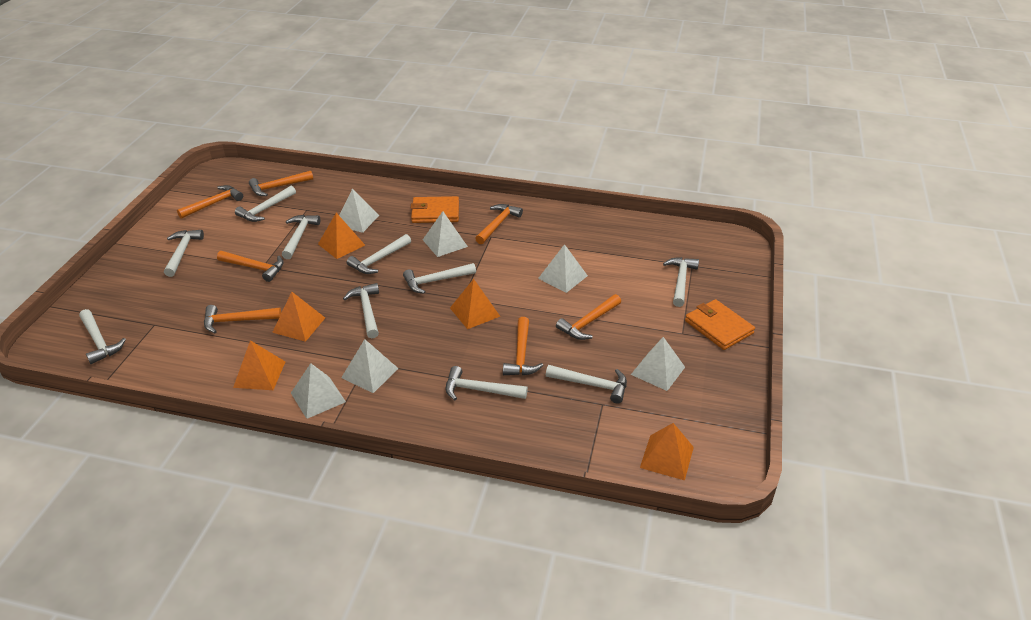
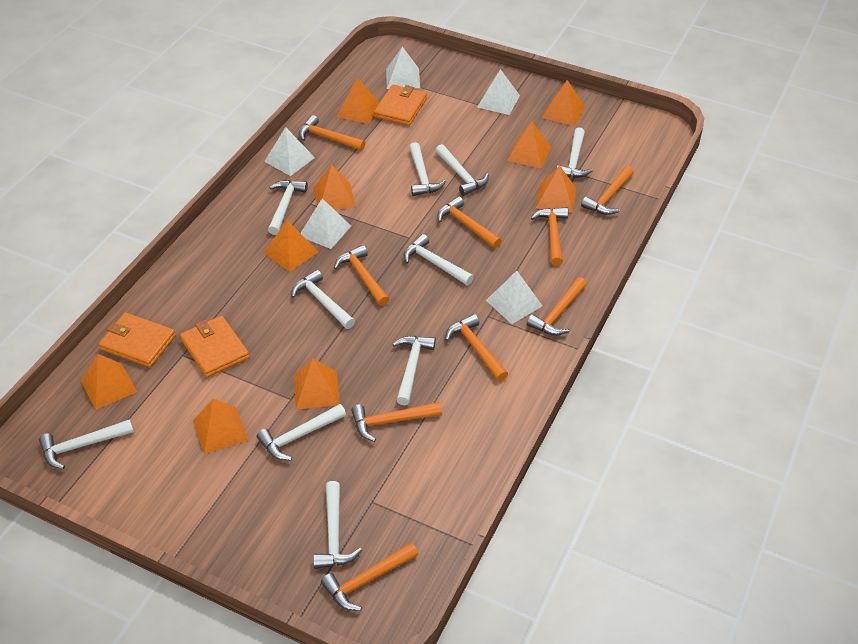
orange hammer: [177,185,243,219] [204,305,281,333] [217,251,284,282] [249,171,313,196] [475,204,523,244] [503,317,543,375] [556,294,621,340] = 7 -> [299,115,365,151] [321,542,418,611] [334,245,389,306] [351,402,442,442] [437,196,502,248] [445,314,508,381] [527,277,587,336] [531,207,568,266] [581,166,634,215] = 9
orange pyramid: [233,340,285,390] [272,292,325,342] [318,213,365,259] [450,279,501,329] [640,423,694,481] = 5 -> [81,354,137,410] [193,399,248,454] [264,220,318,272] [294,358,340,410] [314,165,356,210] [337,78,380,124] [507,121,551,168] [536,166,576,213] [542,80,585,126] = 9
orange wallet: [410,196,459,223] [685,299,755,350] = 2 -> [98,313,176,368] [180,316,250,378] [374,85,427,126] = 3
white pyramid: [291,363,346,418] [339,189,379,233] [341,339,399,393] [423,211,468,257] [538,244,588,293] [631,337,685,391] = 6 -> [264,127,315,176] [301,198,351,249] [386,46,420,89] [477,69,520,115] [486,271,543,324] = 5

